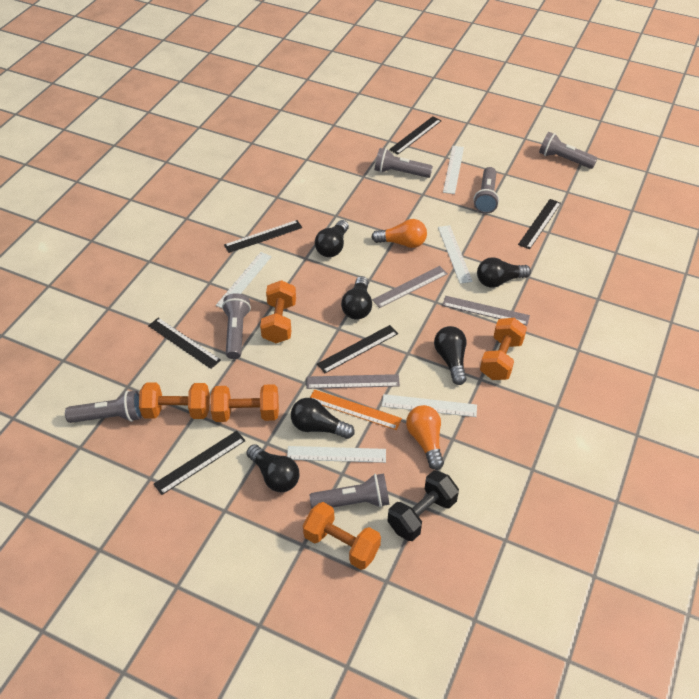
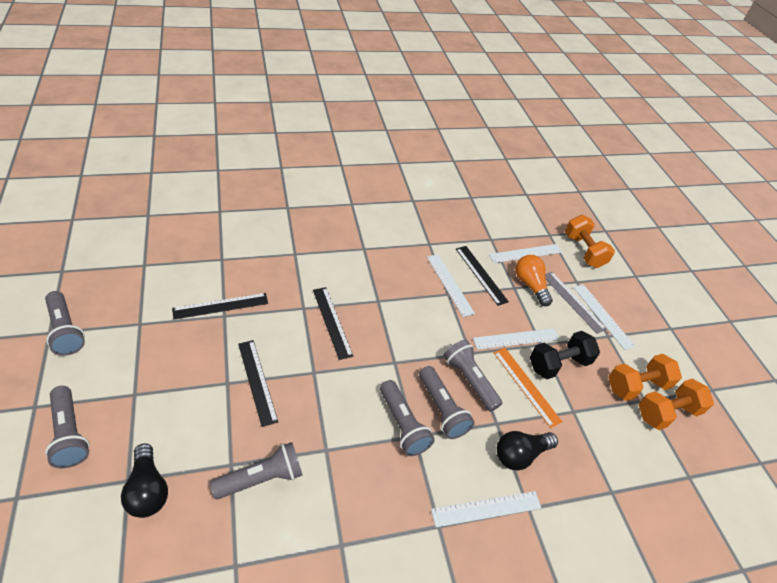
black light bulb: [246,444,300,492] [291,398,355,439] [315,220,349,257] [341,276,372,319] [434,326,467,385] [477,257,531,287] = 6 -> [121,443,168,518] [497,431,558,471] = 2
black ruler: [148,318,221,369] [153,431,246,495] [224,220,302,253] [317,325,398,373] [389,116,441,154] [518,199,561,249] = 6 -> [172,293,268,320] [238,340,278,427] [313,287,353,360] [456,246,509,306] = 4
grey ruler: [307,374,400,389] [372,266,448,308] [442,296,530,325] = 3 -> [545,272,607,334] = 1
orange dumbbell: [139,383,210,419] [211,384,279,422] [260,280,296,343] [303,502,381,570] [480,318,527,380] = 5 -> [565,215,615,268] [608,354,682,401] [639,379,714,430] = 3
orange light bulb: [372,219,427,248] [406,405,444,470] = 2 -> [515,255,553,306] = 1

